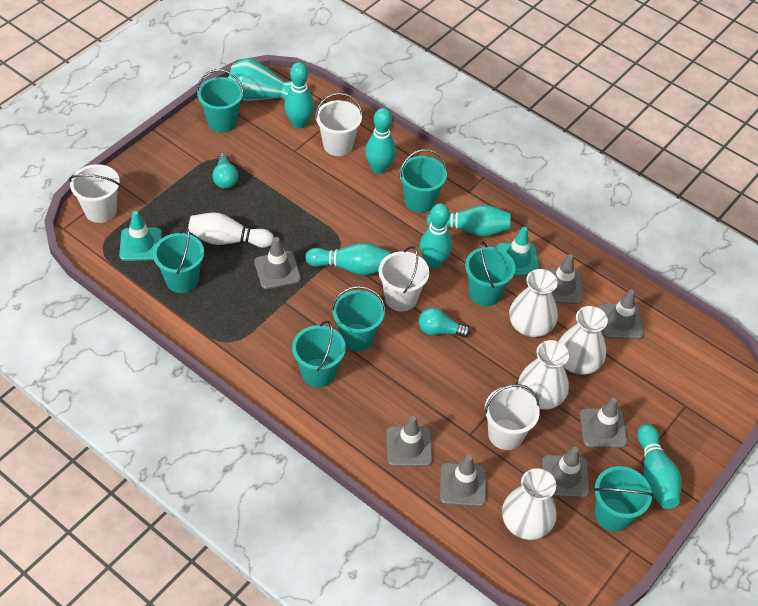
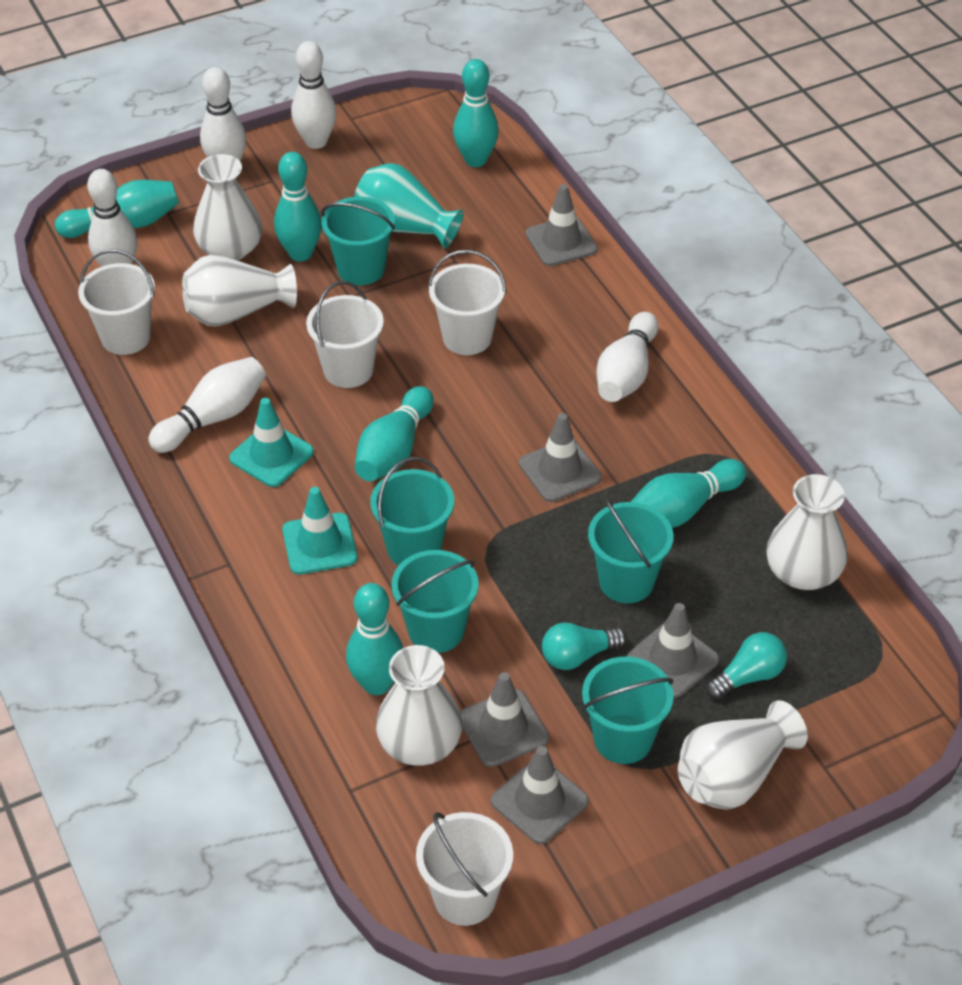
grey traffic cone: [254,237,301,289] [386,416,433,466] [440,455,486,507] [542,447,589,498] [545,254,583,304] [580,398,628,448] [599,289,644,339] = 7 -> [460,672,549,767] [491,746,589,844] [519,413,602,502] [526,184,598,266] [627,603,719,698] = 5
turquoise bucket: [153,227,204,293] [197,69,244,133] [292,321,346,388] [331,286,386,352] [399,149,447,213] [465,241,516,306] [593,466,654,532] = 7 -> [321,197,395,285] [370,457,454,566] [391,550,479,653] [582,657,674,764] [588,498,673,603] = 5
white bowling pin: [188,213,274,248] = 1 -> [87,169,137,267] [148,357,266,453] [200,67,246,161] [291,41,337,149] [596,312,658,402] = 5
white vase: [502,468,557,540] [509,269,558,337] [518,340,569,410] [558,306,608,375] = 4 -> [182,255,297,327] [193,154,263,260] [376,645,462,766] [678,700,808,810] [766,474,847,590] = 5

